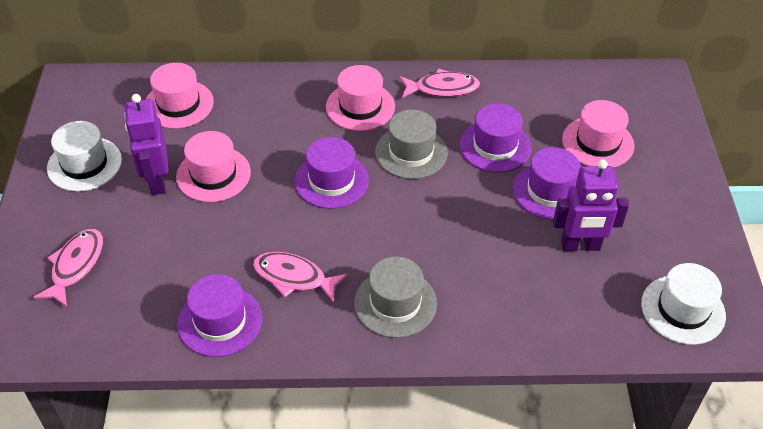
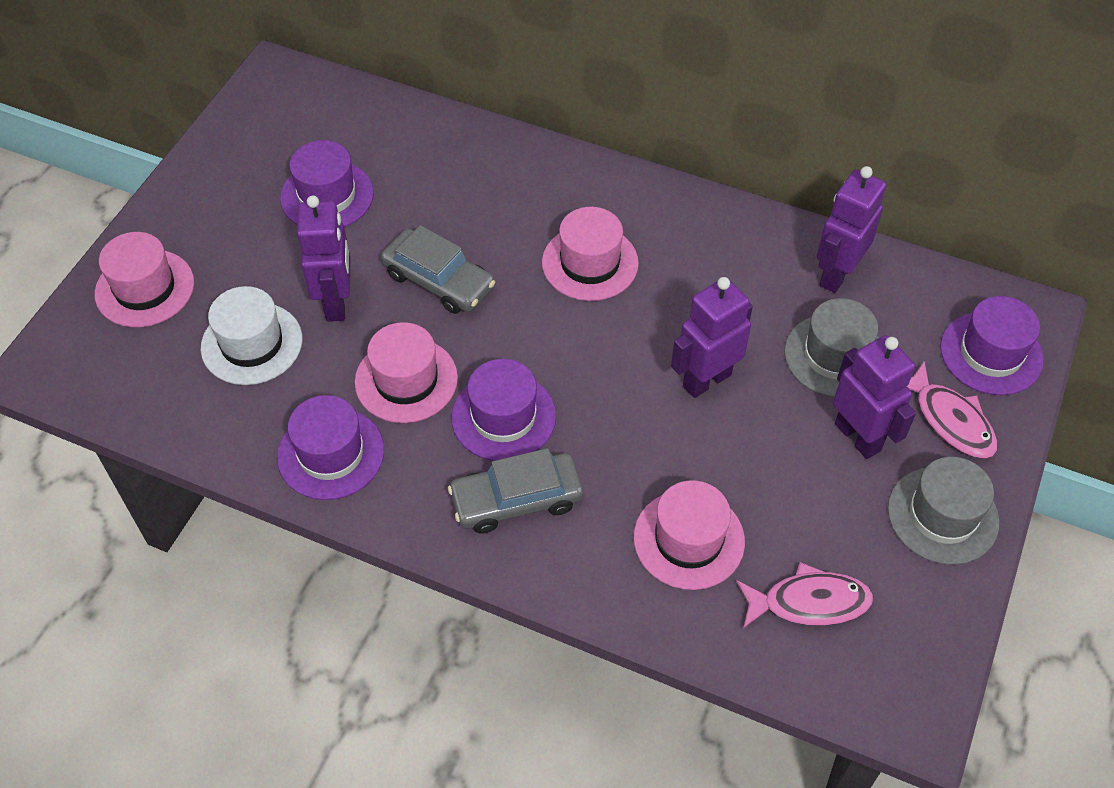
grey car: none = 0 -> [381,225,495,314] [448,448,583,534] = 2
pink fish: [33,229,103,307] [253,252,348,303] [400,68,480,98] = 3 -> [736,562,873,628] [907,361,998,459] = 2
purple robot: [124,94,169,195] [553,159,629,251] = 2 -> [297,196,350,322] [671,277,753,398] [817,166,886,293] [833,335,916,459] = 4
white hat: [47,121,122,192] [641,263,726,345] = 2 -> [201,286,302,385] = 1

